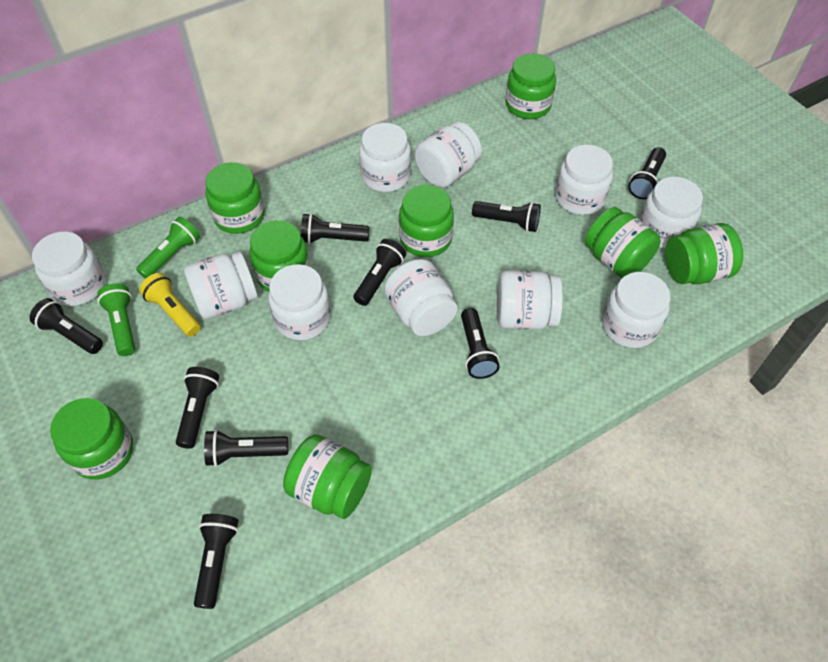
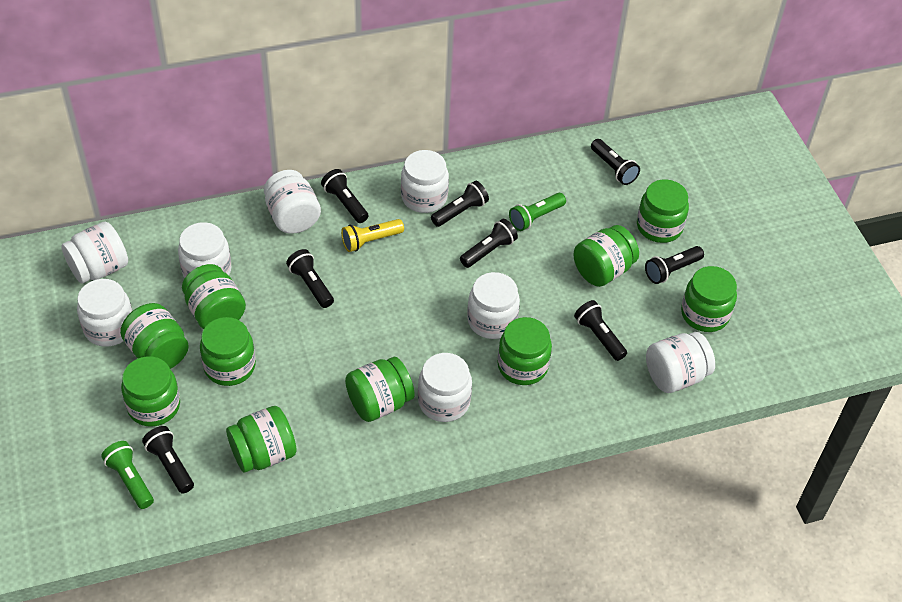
black flashlight: [30,298,103,354] [176,367,219,449] [194,514,239,609] [204,430,288,467] [301,213,370,244] [354,239,406,306] [461,308,500,379] [472,201,541,232] [628,147,666,199] = 9 -> [142,426,194,494] [286,249,334,308] [321,169,369,223] [431,181,489,227] [460,219,518,268] [574,300,627,361] [591,139,640,185] [645,246,704,284] = 8
green jar: [50,398,133,480] [205,162,265,234] [250,220,310,292] [283,434,372,519] [399,185,454,257] [505,53,556,119] [585,207,661,278] [665,223,743,284] = 8 -> [120,303,189,369] [121,356,180,427] [182,264,246,329] [200,317,256,386] [226,406,297,473] [345,357,415,422] [498,317,552,385] [574,225,639,287] [637,179,689,243] [681,266,737,332] = 10
white jar: [32,232,105,306] [184,252,258,319] [268,264,331,340] [359,123,411,192] [384,259,458,336] [415,122,482,188] [497,270,563,330] [555,145,613,215] [602,272,671,348] [639,177,703,249] = 10 -> [61,222,128,283] [77,279,132,347] [178,222,231,278] [264,170,321,234] [401,150,449,213] [418,353,472,422] [467,272,520,339] [646,332,715,393] = 8

